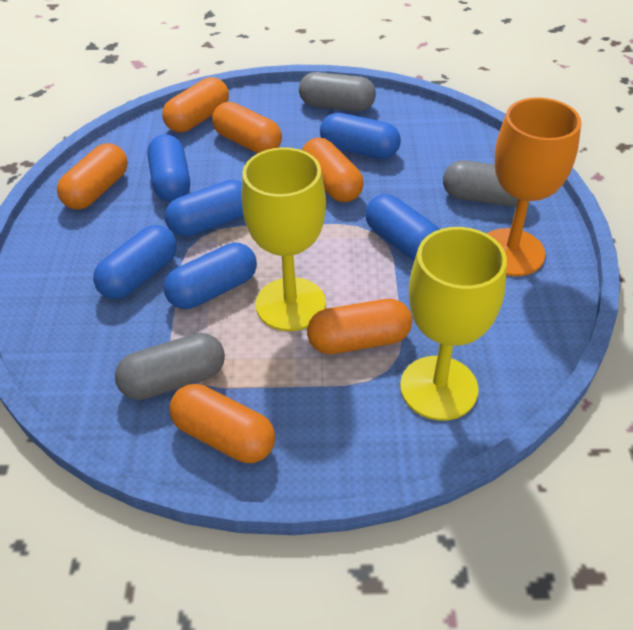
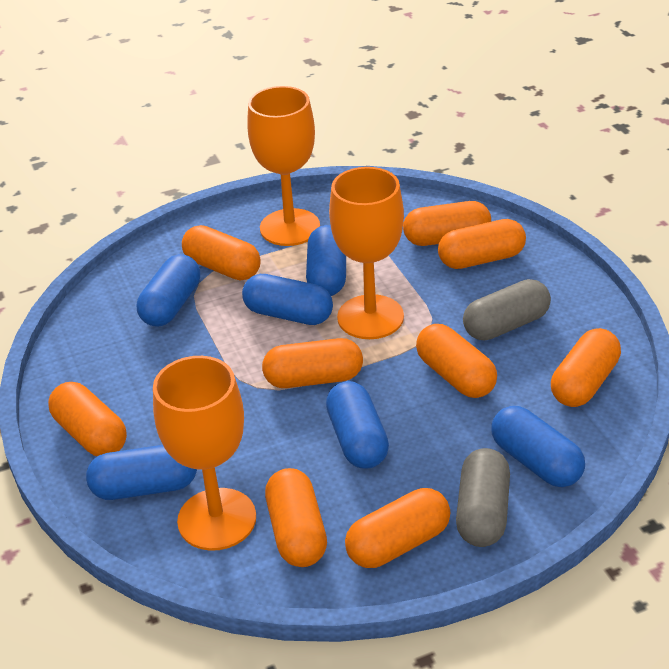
grey capsule: [115,333,225,400] [299,72,376,111] [443,160,518,207] = 3 -> [456,448,510,547] [463,279,551,341] = 2
orange capsule: [57,143,128,210] [162,77,229,132] [169,384,275,463] [212,102,282,153] [302,138,364,202] [307,299,412,354] = 6 -> [48,382,127,456] [182,225,261,281] [262,338,363,388] [265,468,327,567] [345,488,450,568] [403,201,491,246] [416,324,497,398] [438,219,526,269] [551,328,621,407] = 9
orange goblet: [487,97,581,276] = 1 -> [153,356,256,551] [247,86,320,246] [329,167,404,339] = 3
yellow goblet: [241,147,326,331] [400,227,507,421] = 2 -> none = 0

